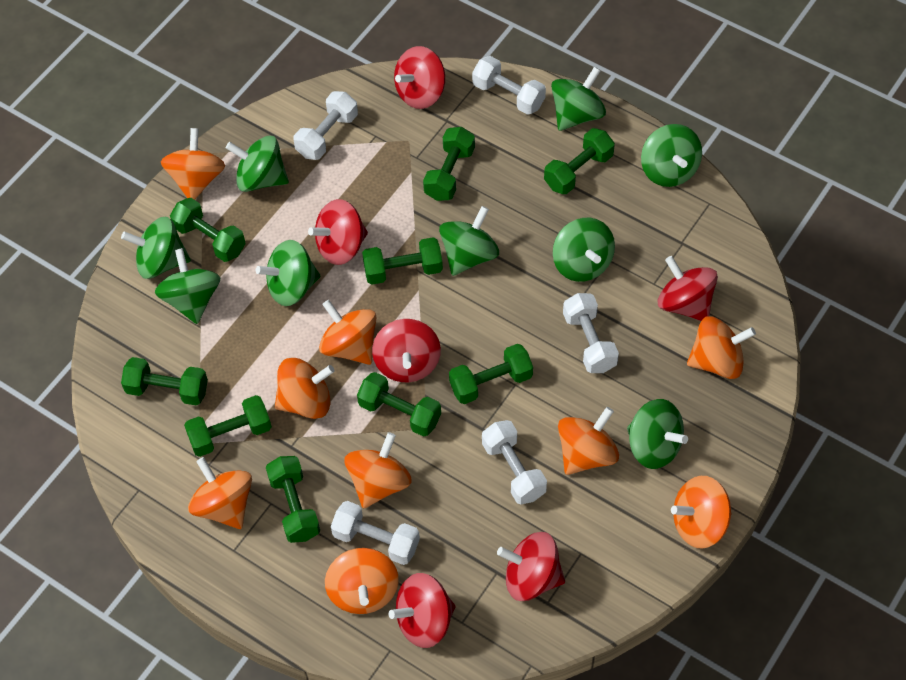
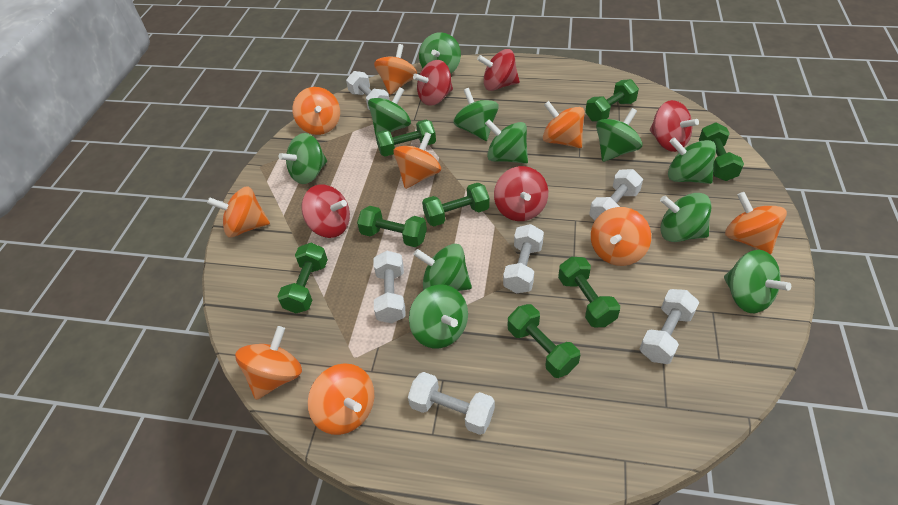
green dumbbell: [121,357,208,406] [170,198,246,262] [184,395,272,457] [266,456,320,543] [357,372,441,437] [362,237,443,285] [423,127,475,201] [449,344,533,404] [544,128,615,194] = 9 -> [277,243,328,313] [357,206,427,247] [375,119,436,156] [422,183,490,226] [508,304,580,378] [558,257,620,328] [585,79,639,122] [699,123,744,181] = 8
green spinning top: [121,217,191,279] [155,248,221,324] [226,136,289,192] [256,240,320,306] [439,206,499,276] [551,67,606,131] [553,218,615,282] [627,399,688,469] [641,124,702,187] = 9 -> [278,133,327,184] [368,87,411,134] [409,284,468,348] [413,244,472,291] [419,32,461,74] [453,88,499,141] [485,119,528,164] [596,108,643,162] [660,193,711,242] [668,137,716,184] [724,250,791,313] = 11
red spinning top: [308,199,368,265] [372,319,441,382] [389,573,456,648] [394,46,445,109] [497,532,565,601] [658,256,718,321] = 6 -> [301,184,350,238] [413,60,453,106] [477,49,520,91] [494,166,548,221] [650,100,699,152] = 5
white dumbbell: [294,91,358,160] [331,501,420,565] [472,56,546,115] [482,420,547,504] [563,293,619,373] = 5 -> [346,71,389,110] [374,251,406,323] [408,372,495,435] [503,224,544,293] [589,169,643,220] [640,289,699,364] = 6

